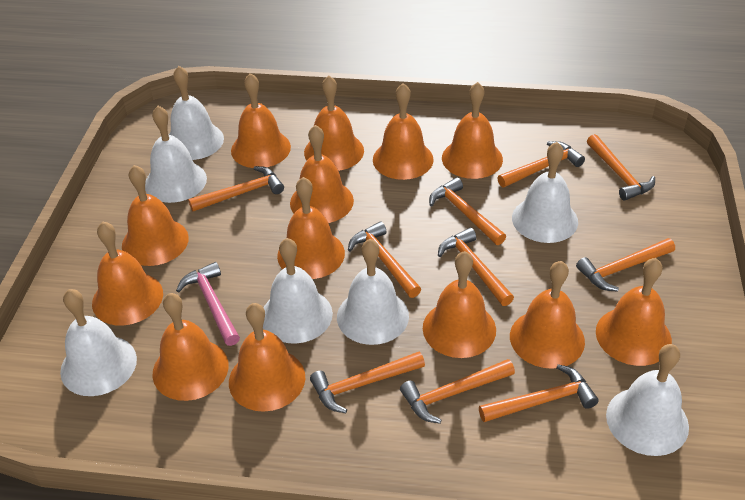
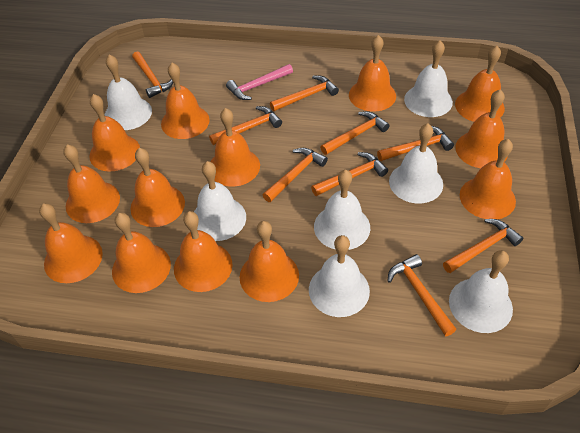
orange hammer: [188,166,284,211] [310,352,425,413] [348,222,421,298] [400,359,515,424] [429,177,506,245] [438,228,514,306] [479,364,599,422] [498,141,585,187] [576,238,675,292] [587,134,655,201] = 10 -> [132,52,173,98] [209,106,282,145] [263,148,328,202] [270,75,339,111] [311,152,388,196] [320,111,390,155] [377,126,454,161] [388,254,456,336] [443,219,523,273] = 9

